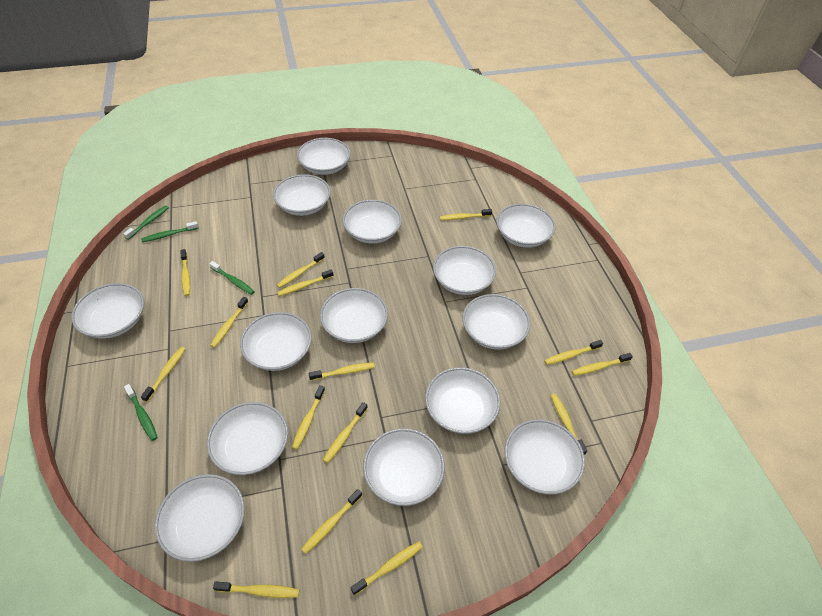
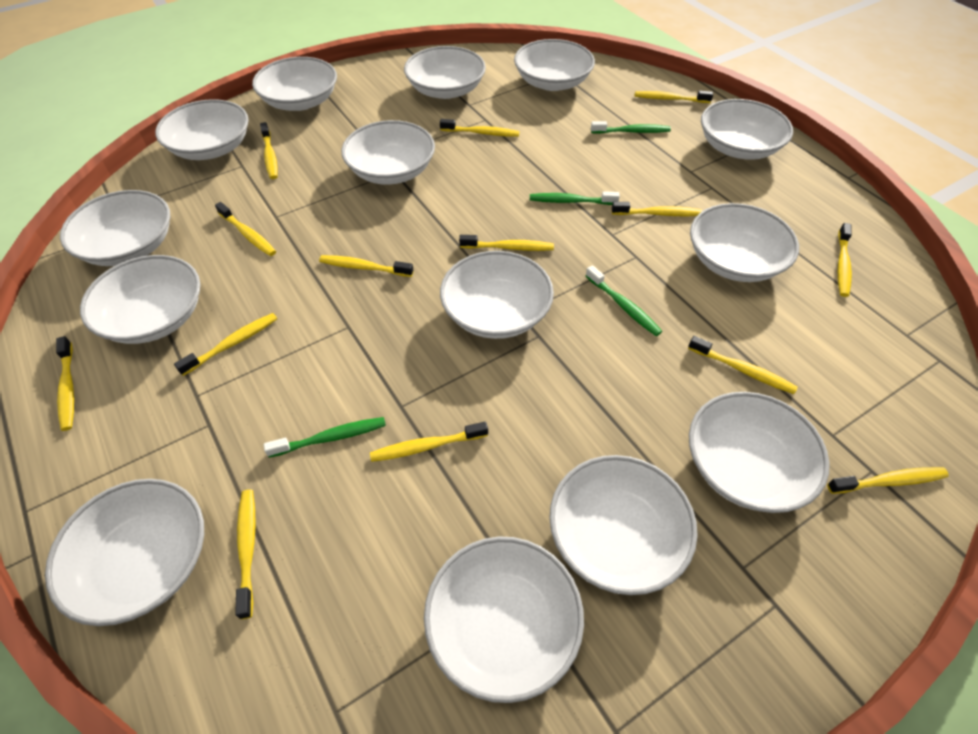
yellow toothbrush: [141,347,186,402] [180,249,190,296] [210,297,248,348] [213,582,300,598] [277,252,325,288] [277,269,334,296] [292,385,325,450] [301,489,362,554] [309,362,375,381] [323,402,368,463] [351,542,423,596] [440,209,492,220] [544,340,603,365] [550,394,587,455] [572,353,633,376] = 15 -> [56,336,74,431] [174,313,277,376] [215,202,276,256] [235,490,256,619] [260,122,278,179] [319,255,413,277] [370,422,488,462] [440,119,520,137] [459,235,554,251] [612,202,702,216] [635,91,713,103] [688,336,798,394] [827,467,949,494] [838,223,852,297] = 14

